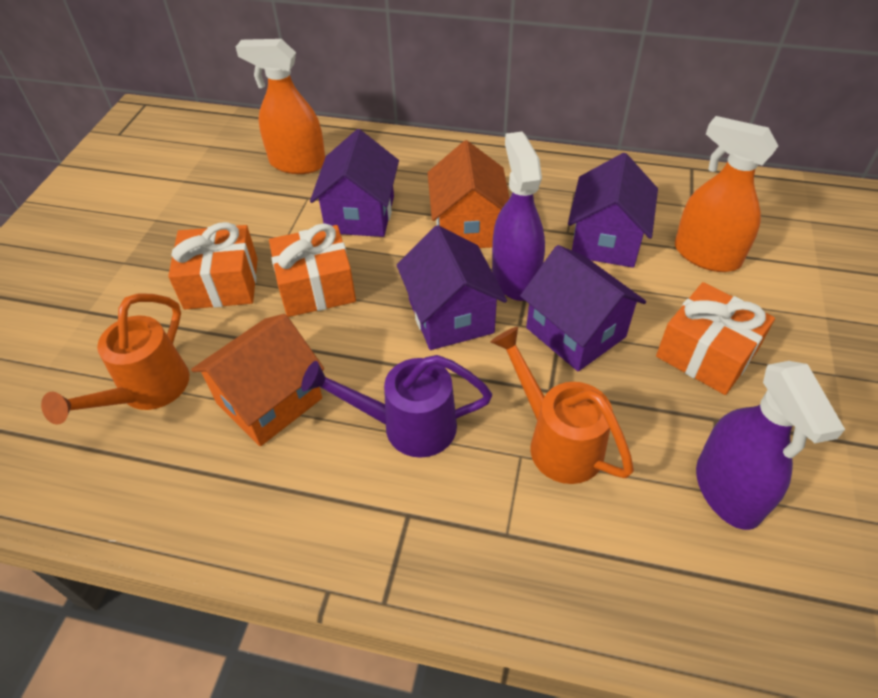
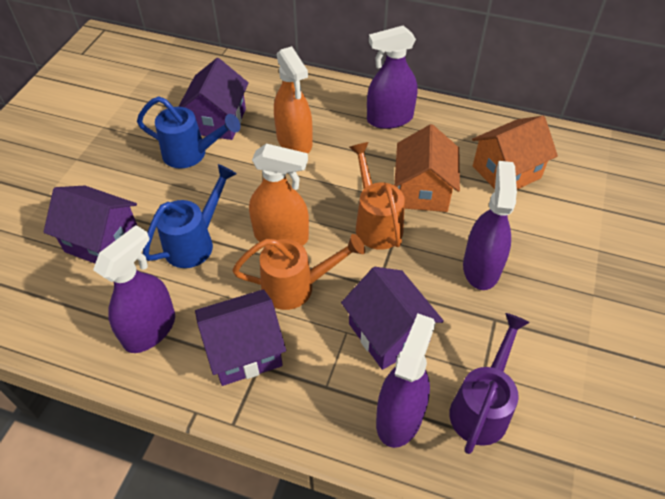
blue watering can: none = 0 -> [137,96,240,168] [143,164,236,268] = 2
orange gift: [168,222,258,309] [269,223,356,317] [656,282,775,395] = 3 -> none = 0
purple spray bottle: [492,132,545,301] [696,361,845,530] = 2 -> [93,225,175,353] [367,25,418,129] [376,314,435,448] [463,161,517,290] = 4

